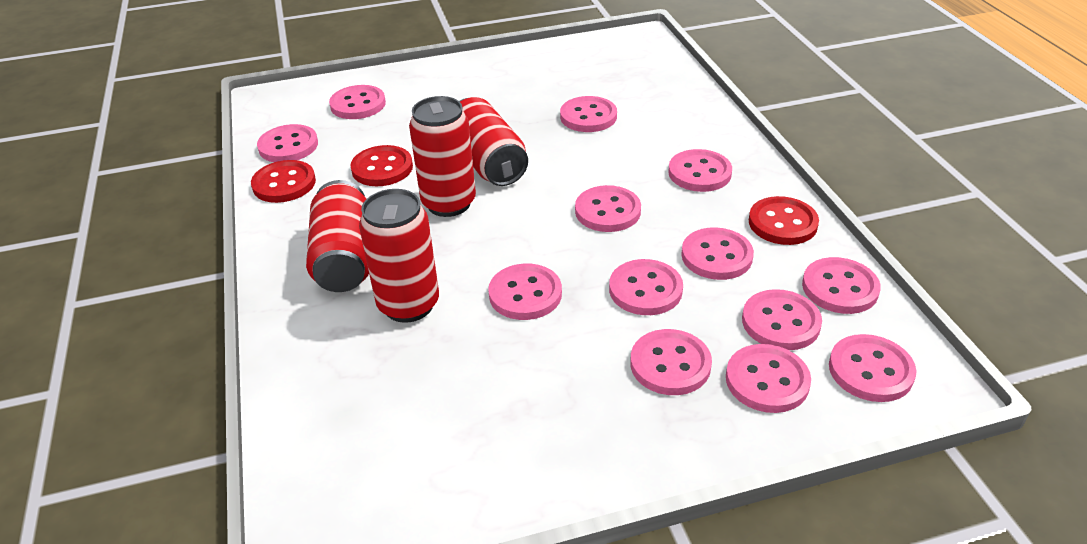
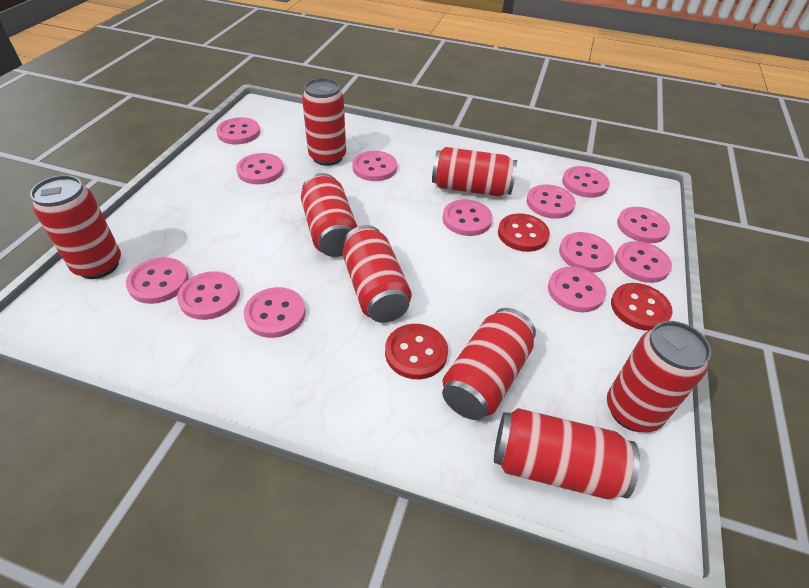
red can: [306,180,369,292] [359,189,439,323] [409,96,476,217] [459,97,528,186] = 4 -> [30,175,121,279] [301,173,357,257] [302,78,346,166] [343,225,412,323] [432,147,517,196] [442,308,536,420] [494,408,640,499] [607,321,711,432] = 8

